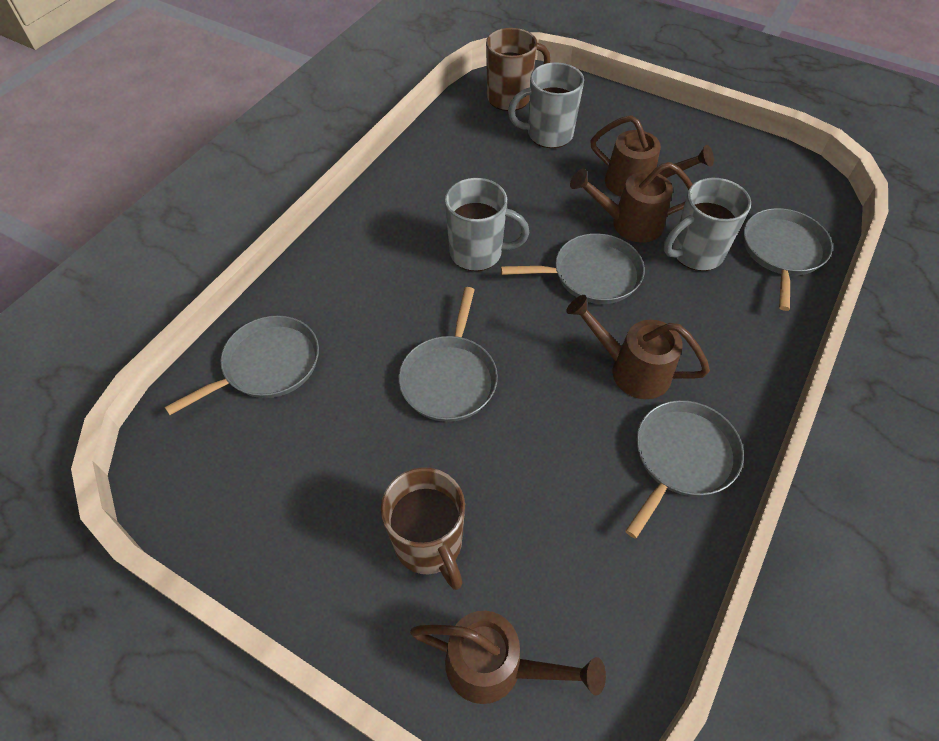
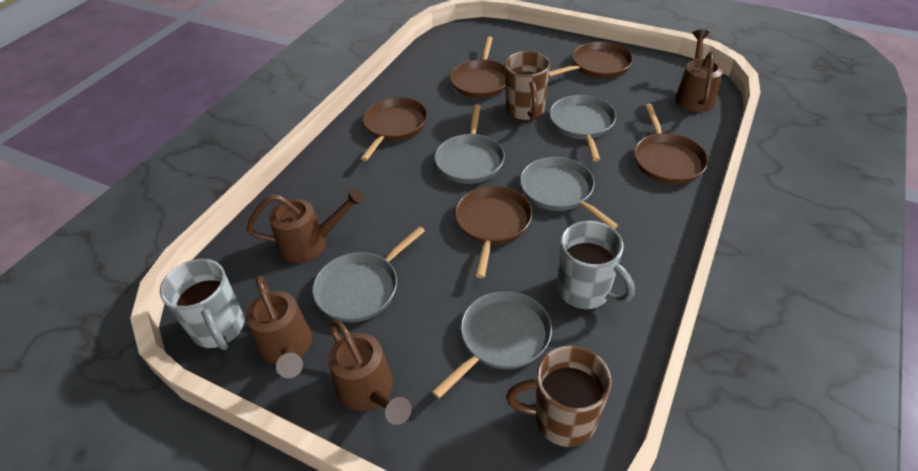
brown pan: none = 0 -> [360,97,428,161] [450,36,505,98] [455,186,532,278] [549,41,633,78] [634,104,708,184] = 5
grey mug: [445,178,529,271] [508,62,584,148] [664,178,751,271] = 3 -> [160,259,244,350] [558,221,635,310] = 2

